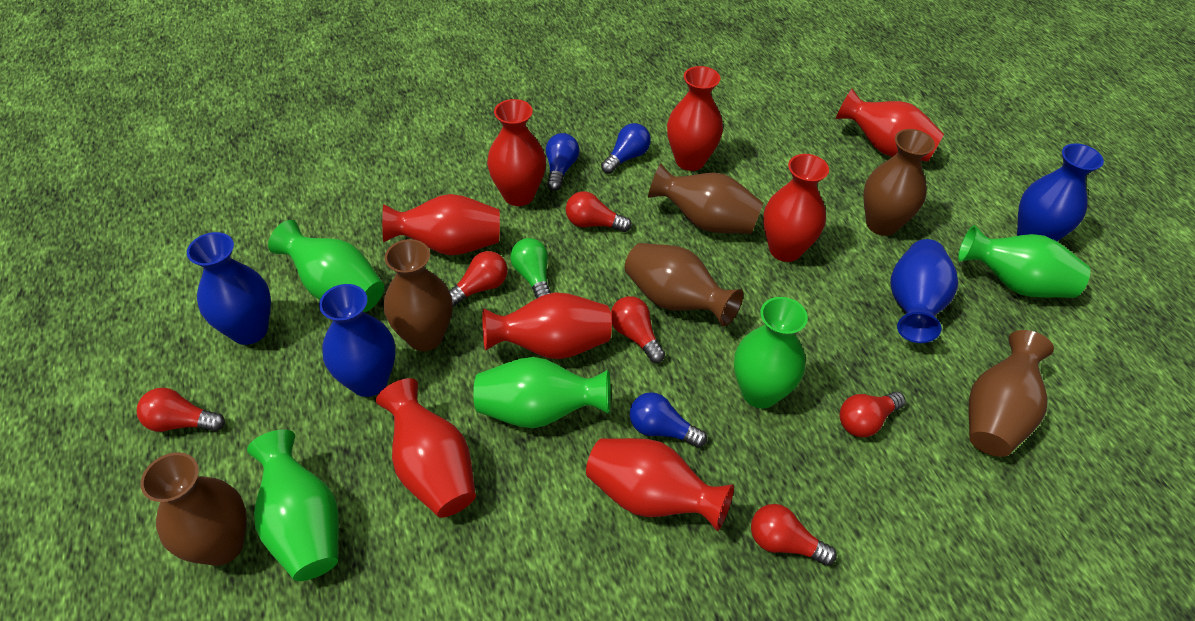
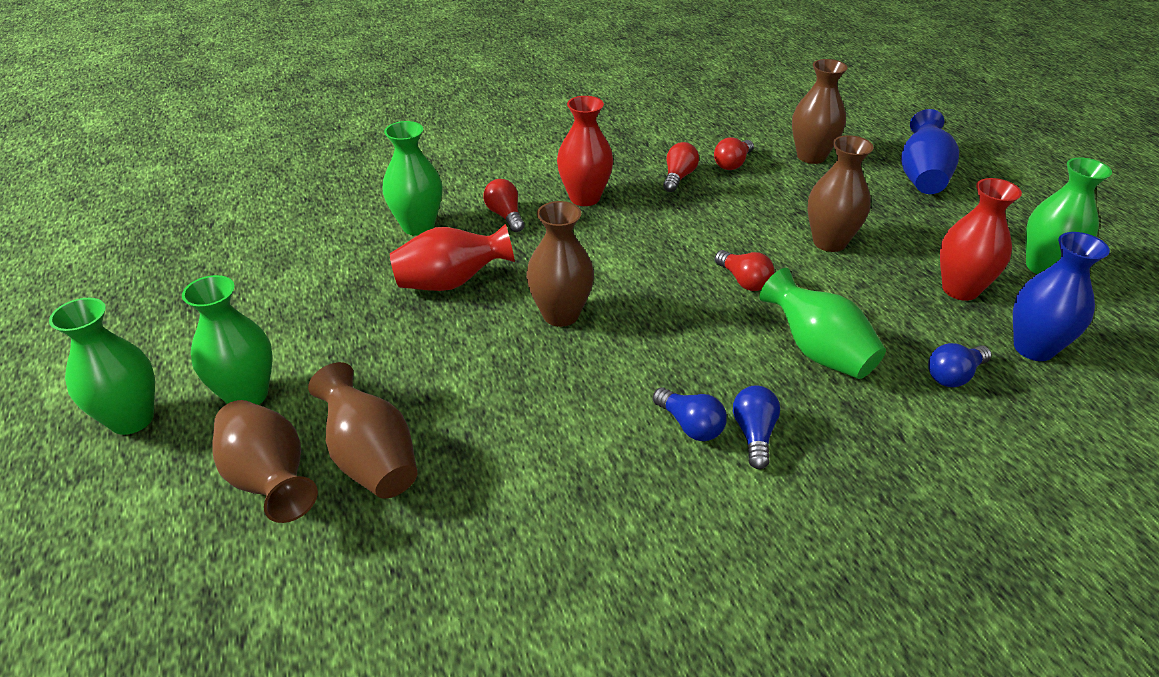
blue vase: [187,232,271,345] [319,284,396,397] [890,239,958,343] [1017,143,1104,241] = 4 -> [901,109,959,194] [1013,232,1110,361] = 2
brown vase: [140,452,247,566] [384,239,453,351] [625,243,743,326] [648,163,763,234] [863,129,935,236] [969,330,1054,457] = 6 -> [212,400,318,523] [308,362,418,499] [526,201,594,327] [792,59,848,164] [807,135,874,252] = 5
green light bulb: [510,238,550,299] = 1 -> none = 0
red light bulb: [137,388,225,432] [449,251,508,307] [566,191,632,232] [611,296,665,363] [751,504,837,566] [840,391,906,437] = 6 -> [483,179,525,232] [663,142,699,192] [714,137,754,170] [714,250,775,291] = 4
red vase: [376,378,476,518] [382,194,500,255] [482,292,612,359] [487,99,546,206] [586,438,734,531] [667,66,723,171] [763,154,829,262] [836,88,944,161] = 8 -> [390,224,515,291] [557,96,613,206] [940,178,1022,301] = 3

